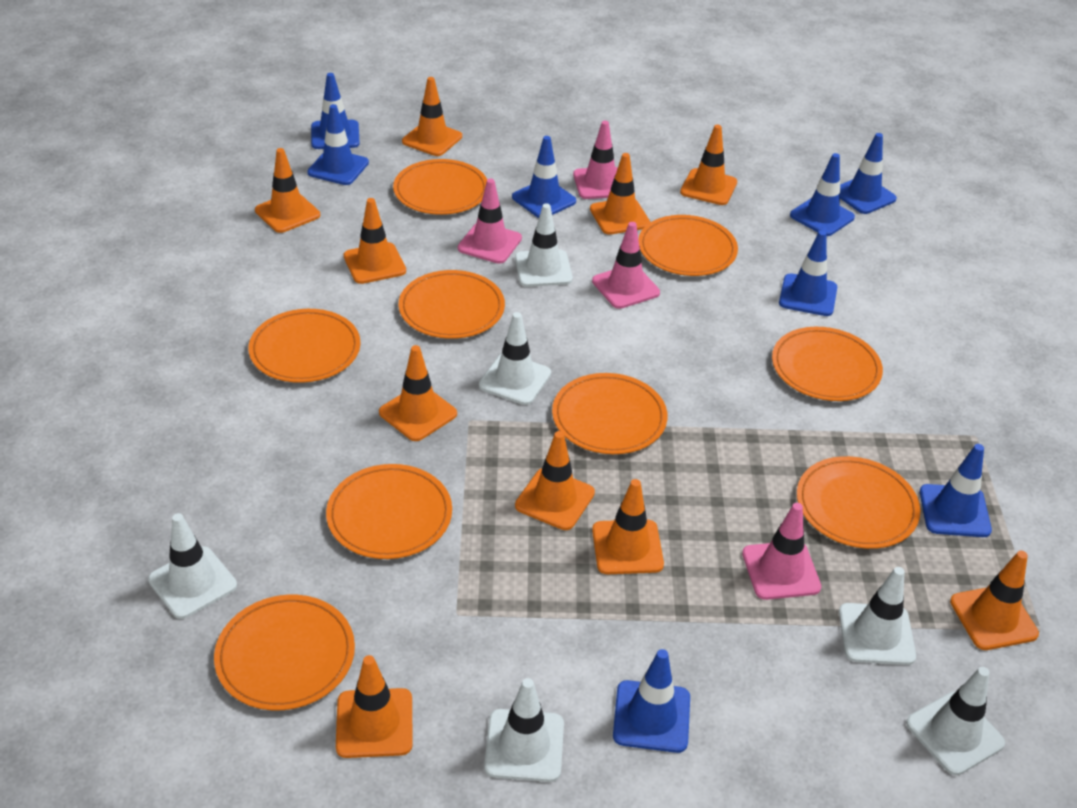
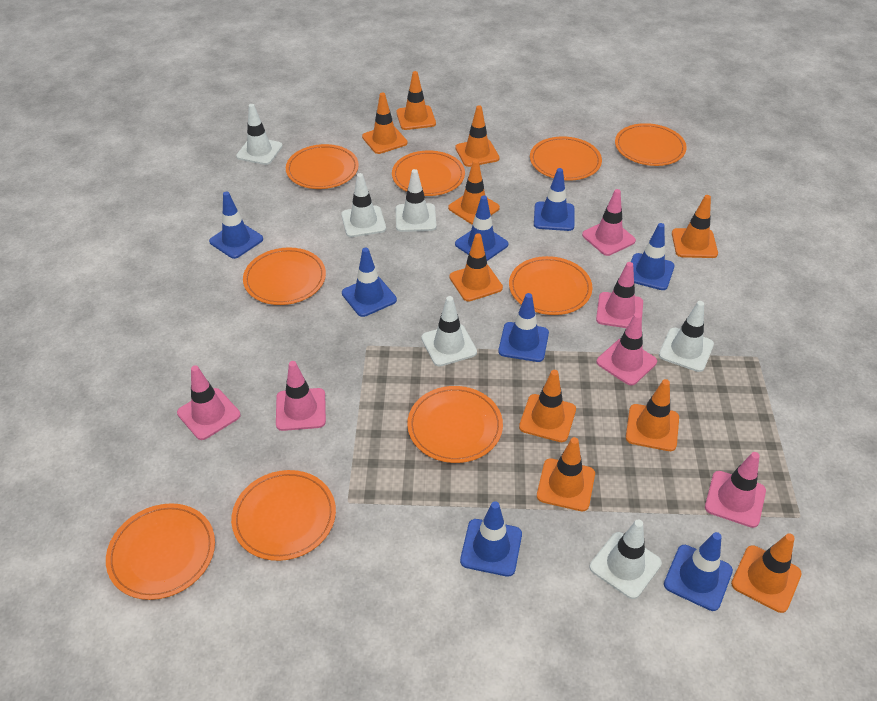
pink traffic cone: [458,179,522,264] [573,121,618,199] [592,222,660,309] [742,503,821,600] = 4 -> [177,365,241,440] [276,361,326,431] [582,189,636,256] [596,262,643,328] [596,313,657,386] [705,452,766,528] = 6

